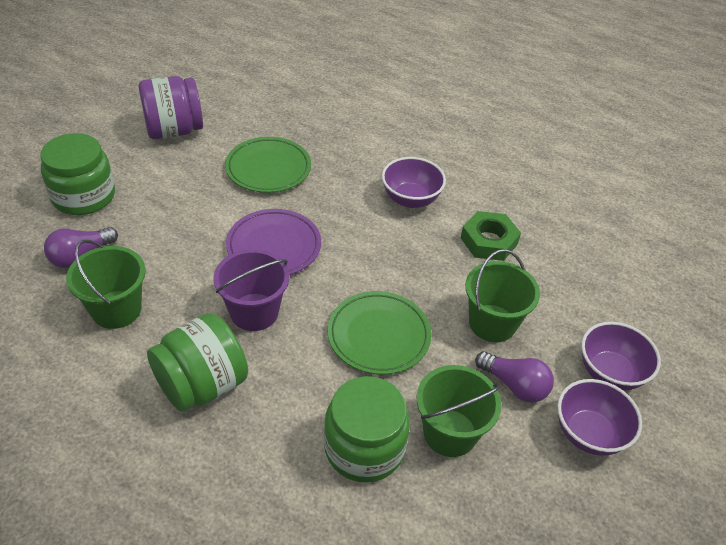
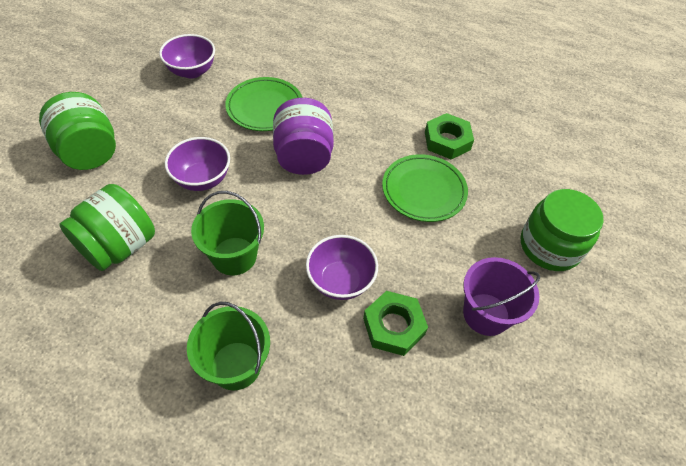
green bucket: [66,240,145,329] [417,365,502,457] [465,249,540,342] = 3 -> [187,302,270,390] [191,191,264,275] = 2
green nut: [461,211,521,261] = 1 -> [363,291,428,356] [425,113,474,159] = 2
purple light bulb: [44,227,118,268] [475,351,554,403] = 2 -> none = 0
purple plate: [226,209,321,275] = 1 -> none = 0

